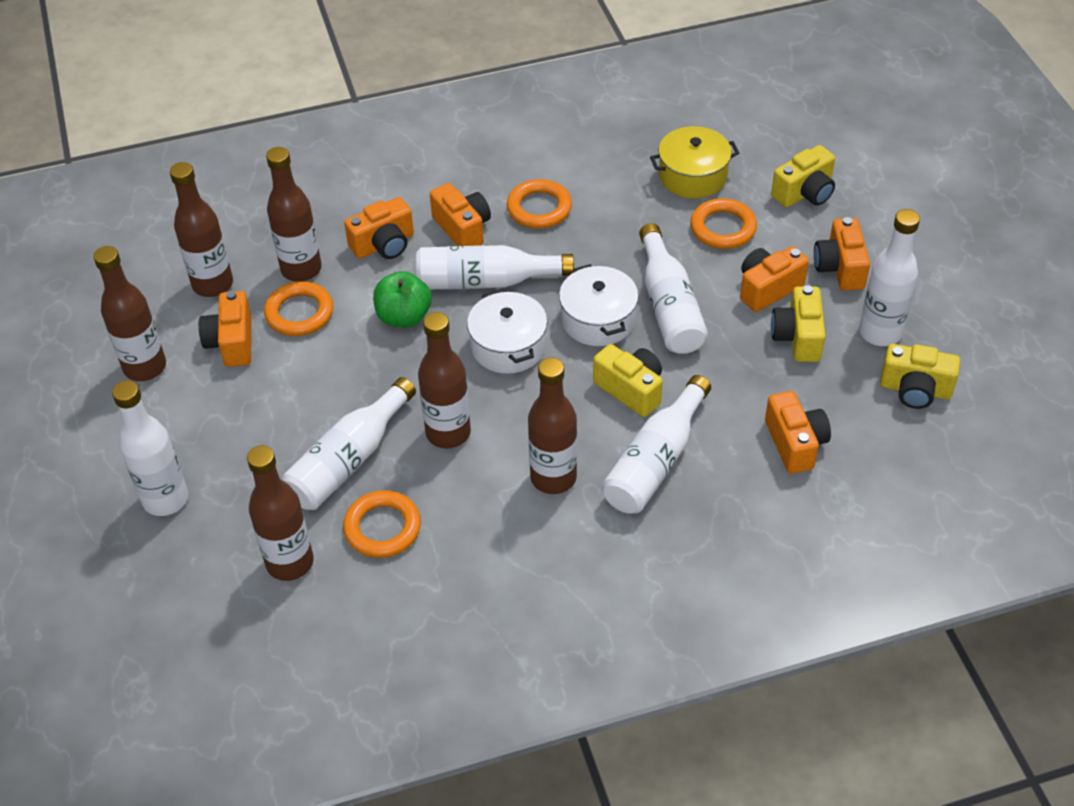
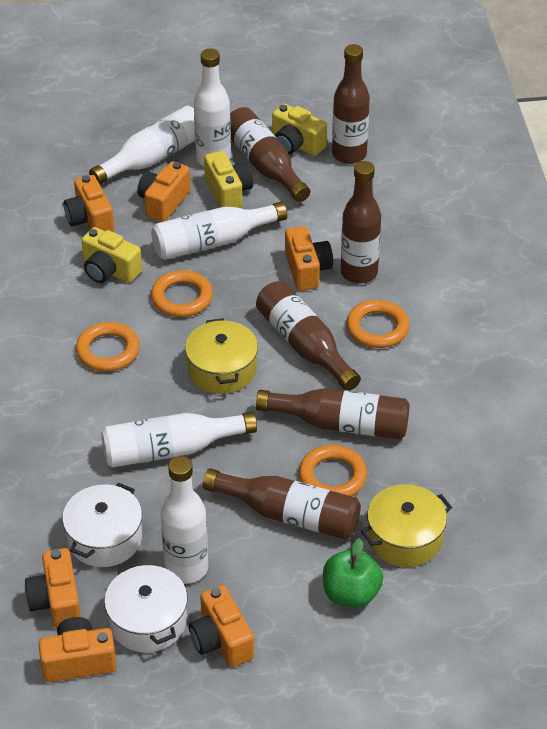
white bottle: [112,380,188,516] [282,377,416,510] [416,245,574,290] [602,375,711,513] [639,223,708,354] [859,209,920,346] = 6 -> [89,106,195,185] [101,412,257,468] [151,202,287,260] [161,456,208,584] [194,49,231,166] = 5
yellow camera: [593,344,663,417] [771,145,835,207] [771,285,826,362] [880,344,960,409] = 4 -> [81,227,142,283] [204,151,253,208] [272,104,327,156] = 3
yellow pot: [650,126,739,198] = 1 -> [185,318,258,394] [361,484,452,567] = 2

